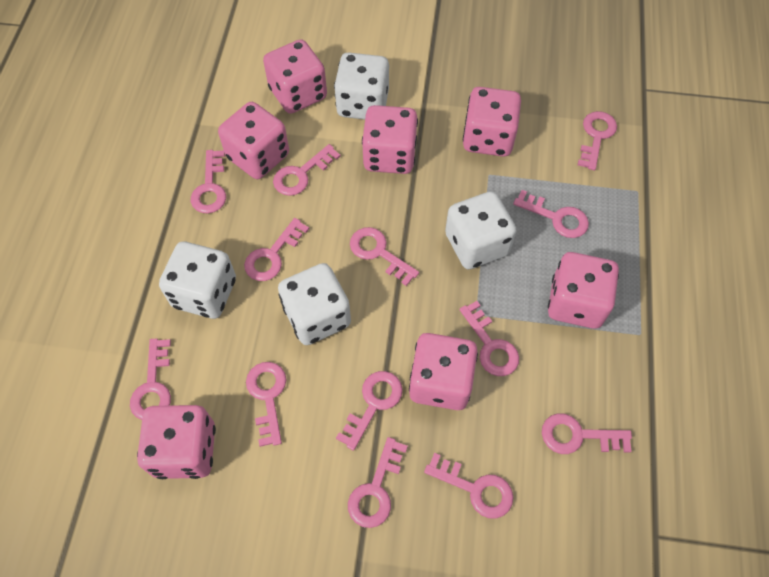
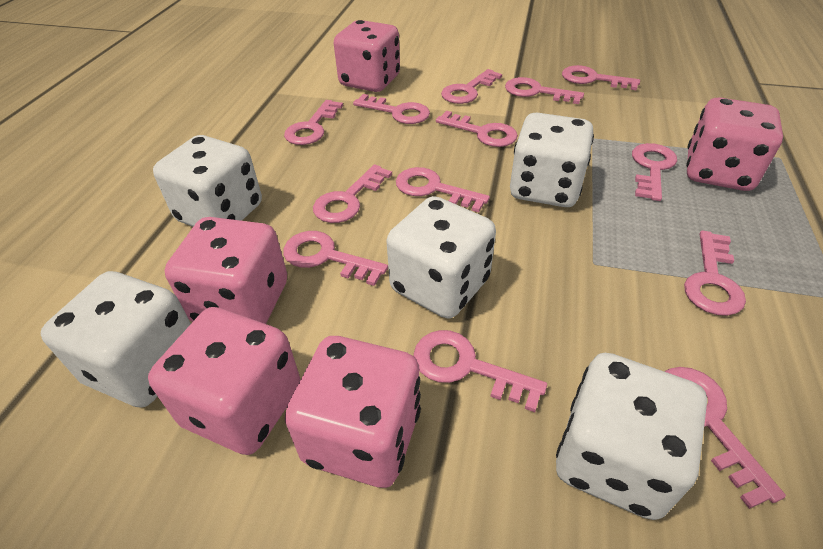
pink dice: [137,405,216,479] [218,102,289,179] [263,39,327,114] [362,105,418,174] [409,333,478,410] [463,87,521,157] [548,252,619,329] = 7 -> [148,307,300,455] [165,217,287,324] [285,336,421,488] [334,20,400,92] [686,97,783,191] = 5
white dice: [159,242,236,319] [278,263,351,345] [334,52,389,119] [445,191,517,269] = 4 -> [41,271,191,408] [153,135,262,227] [387,196,496,319] [510,113,594,207] [556,353,707,520] = 5

